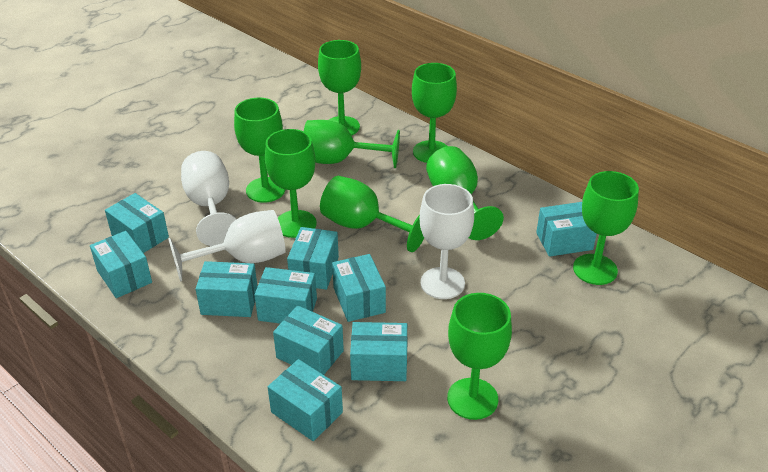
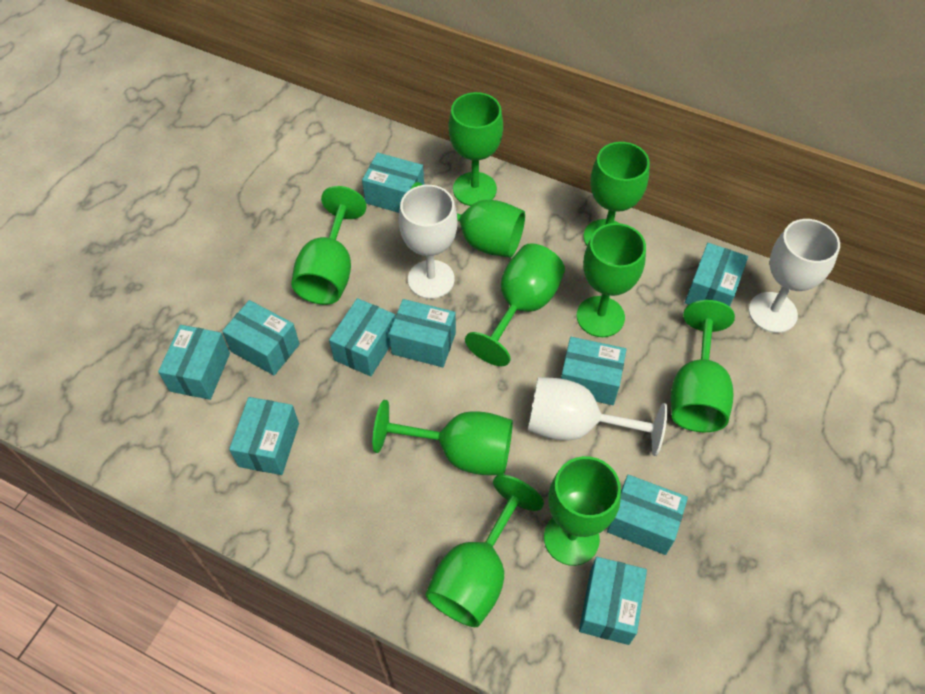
green goblet: [234,98,285,203] [265,129,317,238] [304,120,400,168] [318,40,361,136] [320,176,424,252] [412,63,457,163] [426,146,504,240] [447,293,512,420] [573,171,639,285] = 9 -> [291,186,367,305] [373,400,513,475] [410,182,525,258] [426,475,544,627] [449,92,503,206] [465,243,565,366] [544,456,621,566] [577,223,646,337] [584,142,650,246] [671,300,735,432] = 10

